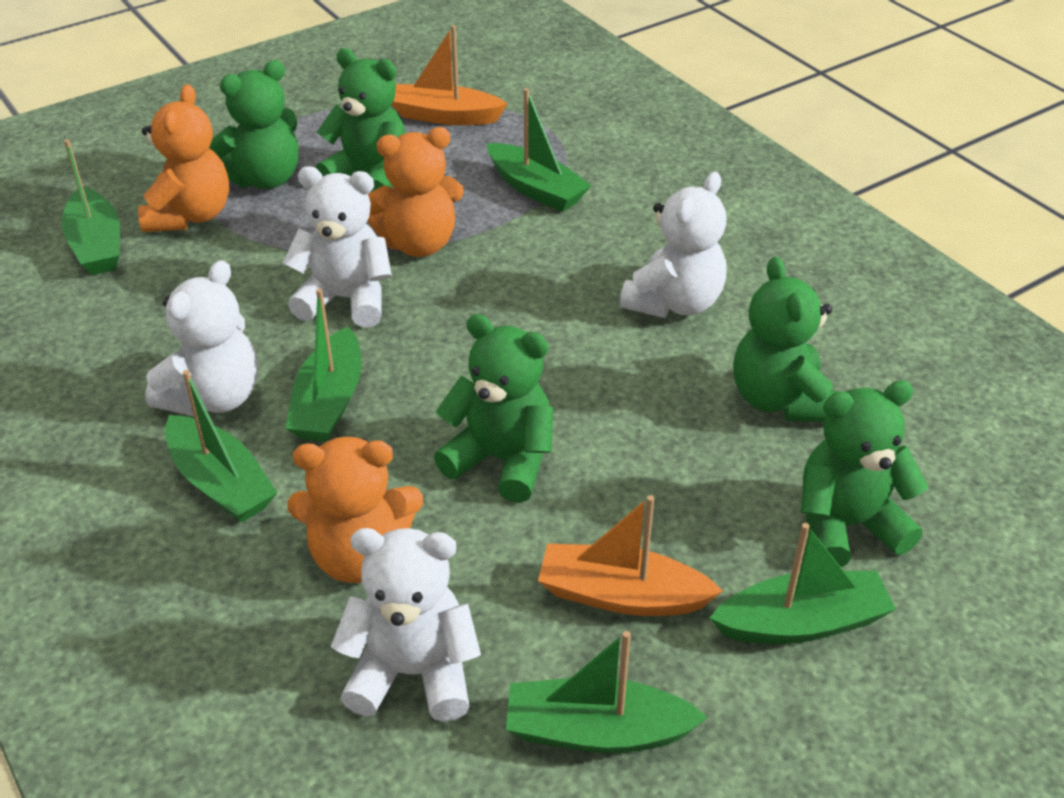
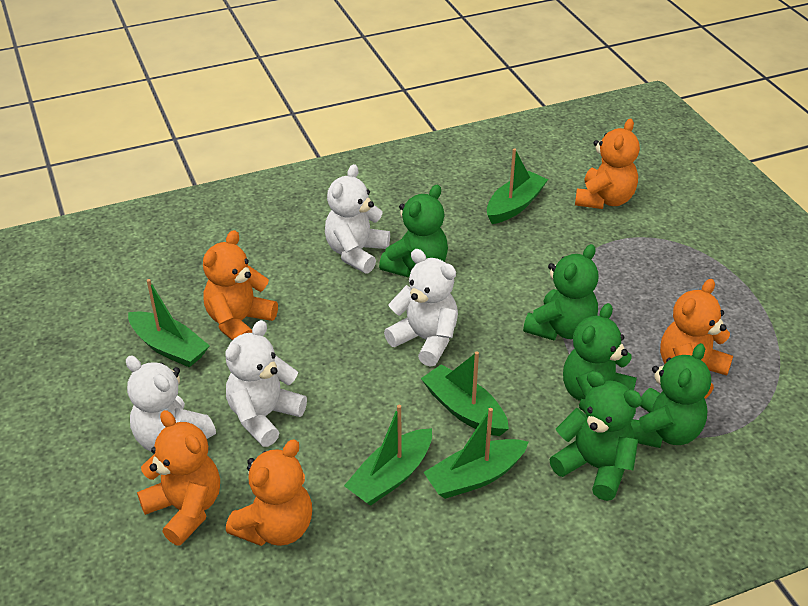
green boat: [62,139,120,275] [165,370,278,523] [285,289,361,442] [487,88,591,212] [506,631,708,753] [710,523,896,644] = 6 -> [128,279,210,367] [344,405,432,506] [421,351,509,436] [423,408,528,499] [487,148,548,224] = 5
orange boat: [392,25,508,125] [538,495,723,616] = 2 -> none = 0
orange teddy bear: [138,84,229,232] [287,437,423,583] [367,127,464,257] = 3 -> [137,410,220,546] [203,230,278,340] [226,439,312,546] [575,119,640,209] [660,279,733,399] = 5

